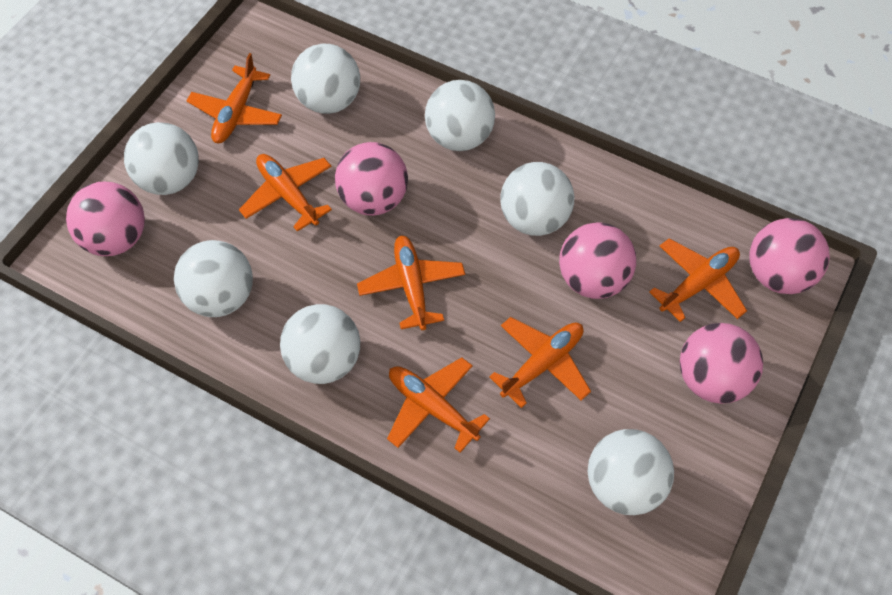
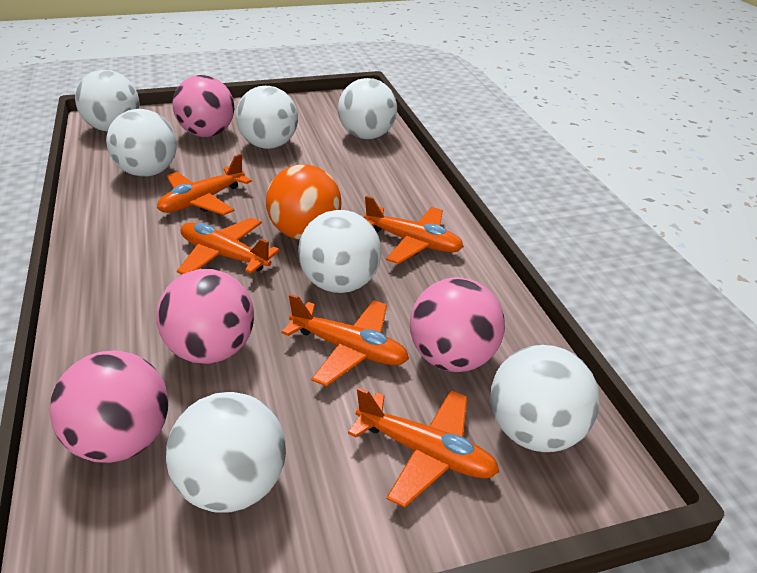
orange ball: none = 0 -> [266,164,342,240] = 1
orange plane: [187,53,282,143] [239,154,332,232] [357,236,465,330] [387,357,490,453] [489,317,591,408] [649,238,747,322] = 6 -> [157,154,252,215] [177,218,280,274] [282,294,409,386] [348,387,499,508] [364,196,464,264] = 5
pink ball: [66,182,145,256] [335,142,408,215] [559,222,636,299] [680,323,763,404] [749,218,830,294] = 5 -> [49,350,168,463] [156,269,254,364] [172,75,234,137] [410,278,505,372] = 4

